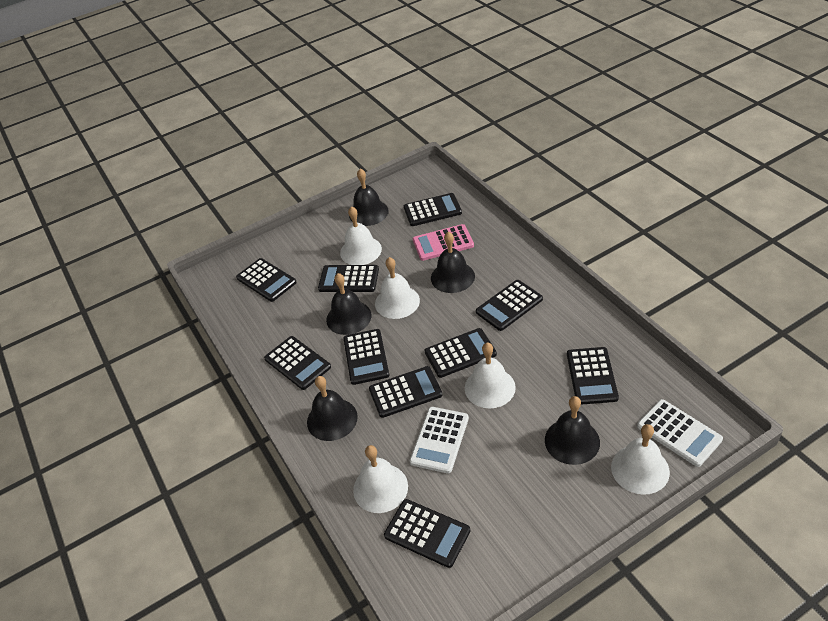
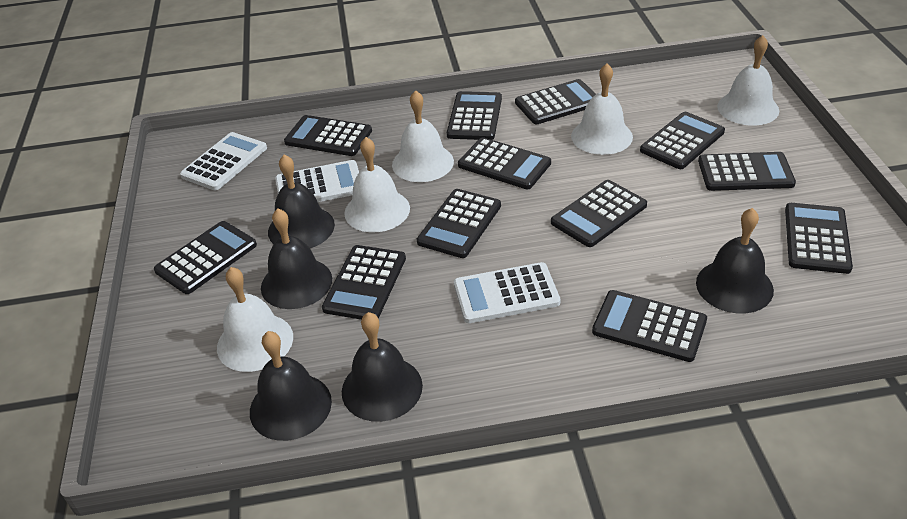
black calculator: [236,258,297,302] [264,336,331,390] [318,265,379,292] [343,329,390,385] [369,366,442,418] [384,499,470,568] [404,193,462,226] [424,328,497,378] [476,280,543,331] [567,347,619,405] = 10 -> [154,221,257,294] [284,115,372,156] [322,245,406,320] [417,189,501,258] [447,91,502,140] [458,137,551,189] [515,79,596,124] [551,180,647,247] [592,290,707,362] [640,112,725,169] [698,152,796,191] [785,203,853,274] = 12
pink calculator: [413,224,474,261] = 1 -> none = 0
white calculator: [410,407,469,473] [637,399,723,467] = 2 -> [180,132,267,190] [275,160,359,202] [454,262,560,323] = 3

